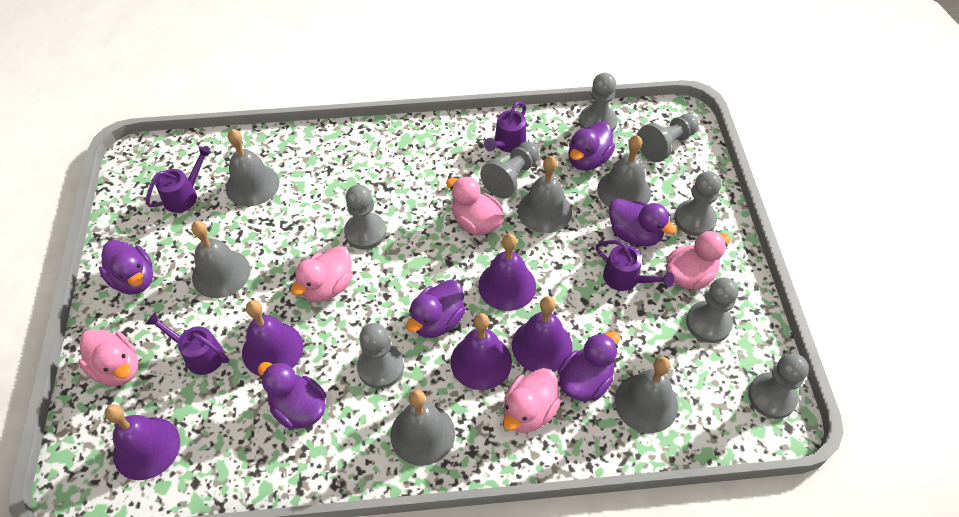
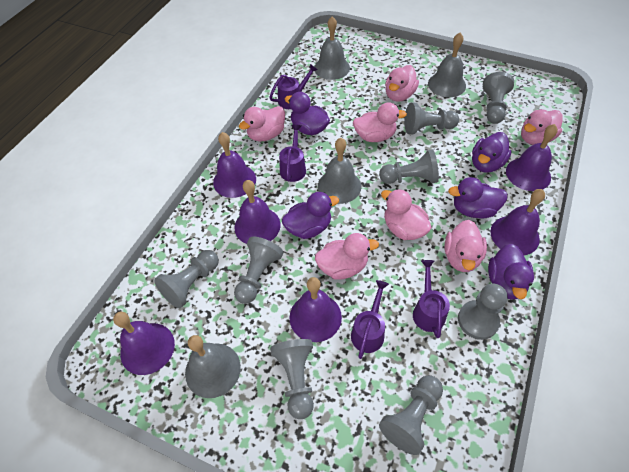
grey bell: [191,221,250,298] [226,129,279,206] [390,390,455,466] [518,156,572,233] [597,135,651,207] [615,357,678,433] = 6 -> [185,335,241,398] [314,16,350,80] [318,138,361,204] [428,33,466,97] = 4
pink duck: [78,329,138,386] [290,246,353,302] [446,176,504,235] [503,368,561,433] [666,230,731,291] = 5 -> [239,106,285,142] [315,233,379,280] [353,102,407,142] [381,189,432,240] [385,65,419,102] [445,220,487,272] [521,109,562,145] = 7
purple bell: [104,404,180,480] [242,300,303,376] [451,313,512,390] [478,234,536,311] [512,296,573,372] = 5 -> [113,311,175,375] [213,132,256,198] [234,180,281,244] [289,277,342,342] [490,189,545,255] [506,124,558,191] = 6
purple duck: [99,240,153,295] [258,361,326,430] [406,280,466,338] [557,331,620,401] [568,121,615,170] [609,198,677,246] = 6 -> [282,192,339,239] [285,92,330,135] [448,177,508,219] [472,132,512,172] [488,244,534,300] = 5

